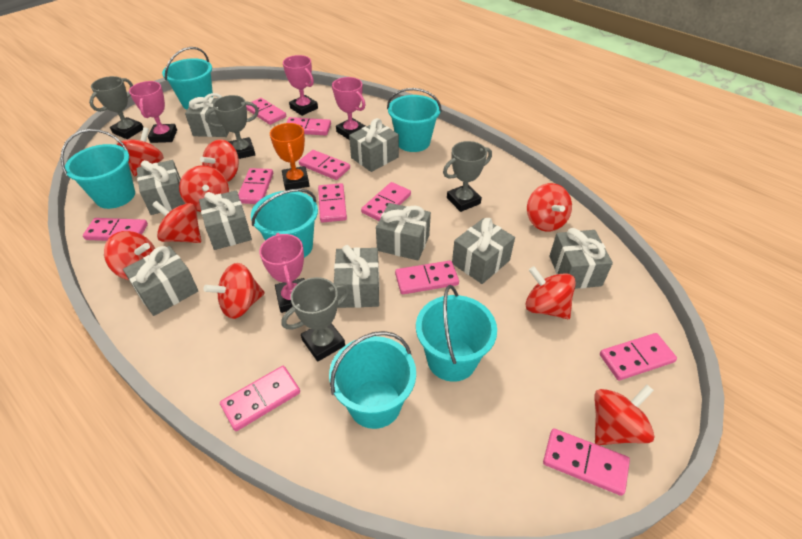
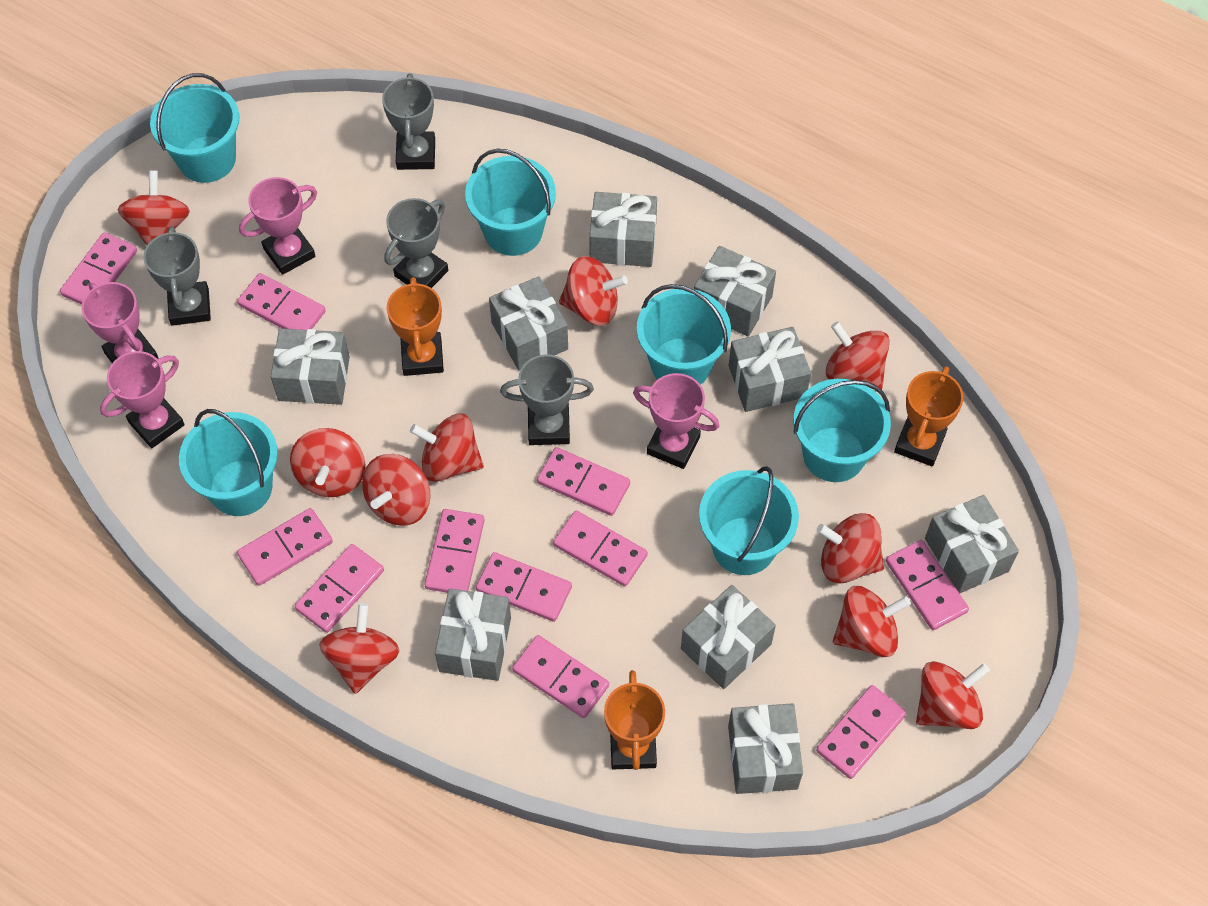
orange trophy: [270,123,310,190] = 1 -> [387,277,444,376] [604,670,665,770] [894,366,963,466] = 3
red spinning top: [104,231,155,280] [117,127,164,176] [152,201,201,243] [179,166,229,212] [200,139,239,182] [204,263,265,319] [526,266,576,319] [527,183,572,232] [594,385,654,445] = 9 -> [117,170,190,245] [290,428,366,497] [319,603,400,694] [362,454,431,526] [410,414,484,482] [559,256,628,326] [817,513,884,583] [826,321,890,390] [833,586,911,657] [916,661,990,729] = 10

